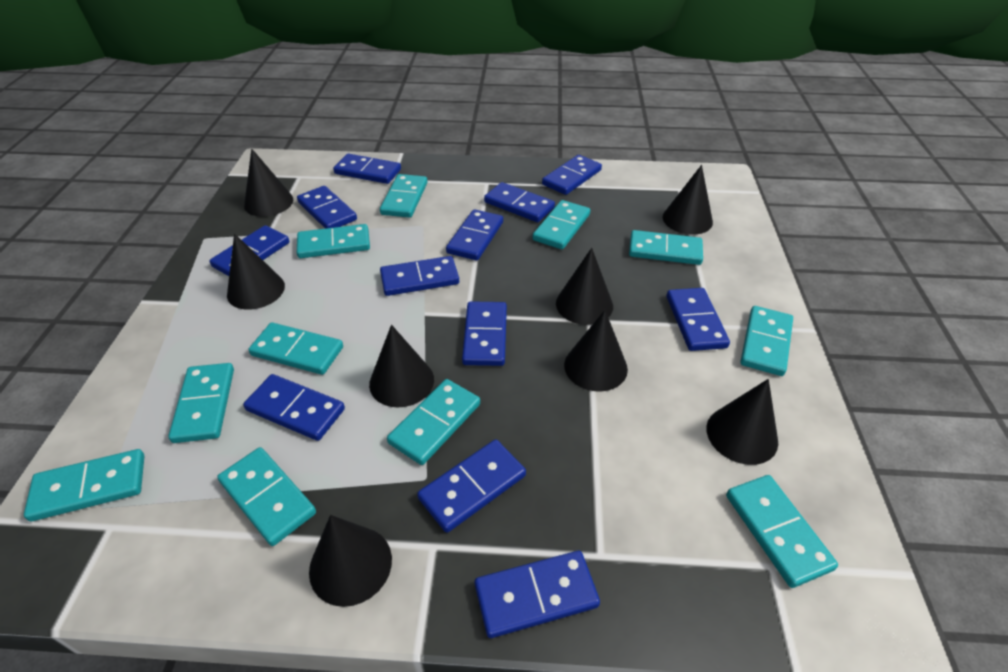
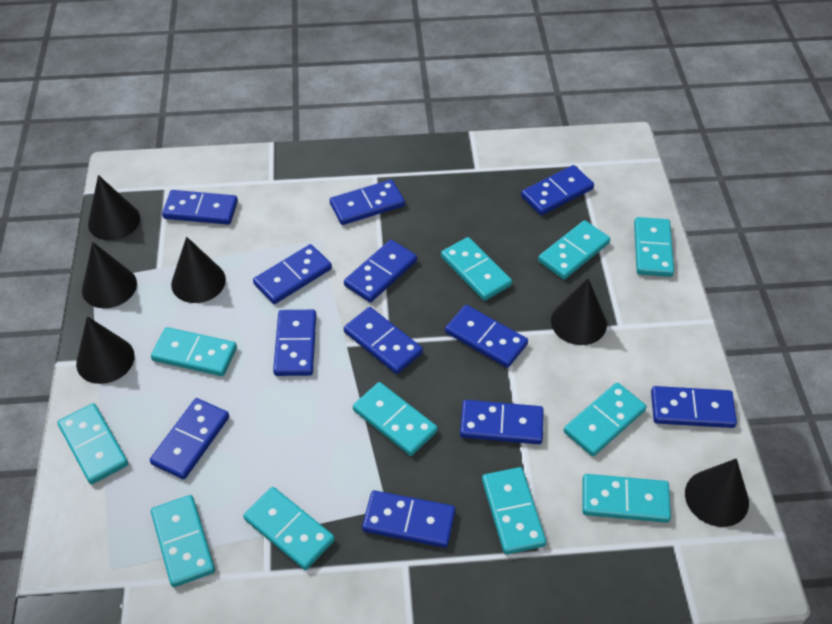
black cone: [227,234,285,310] [244,149,293,217] [309,515,392,607] [369,325,434,407] [556,248,613,325] [564,310,628,391] [663,165,713,235] [706,379,778,465] = 8 -> [76,316,135,384] [82,242,137,308] [88,175,140,240] [171,237,226,303] [551,278,607,345] [685,458,749,527] = 6

